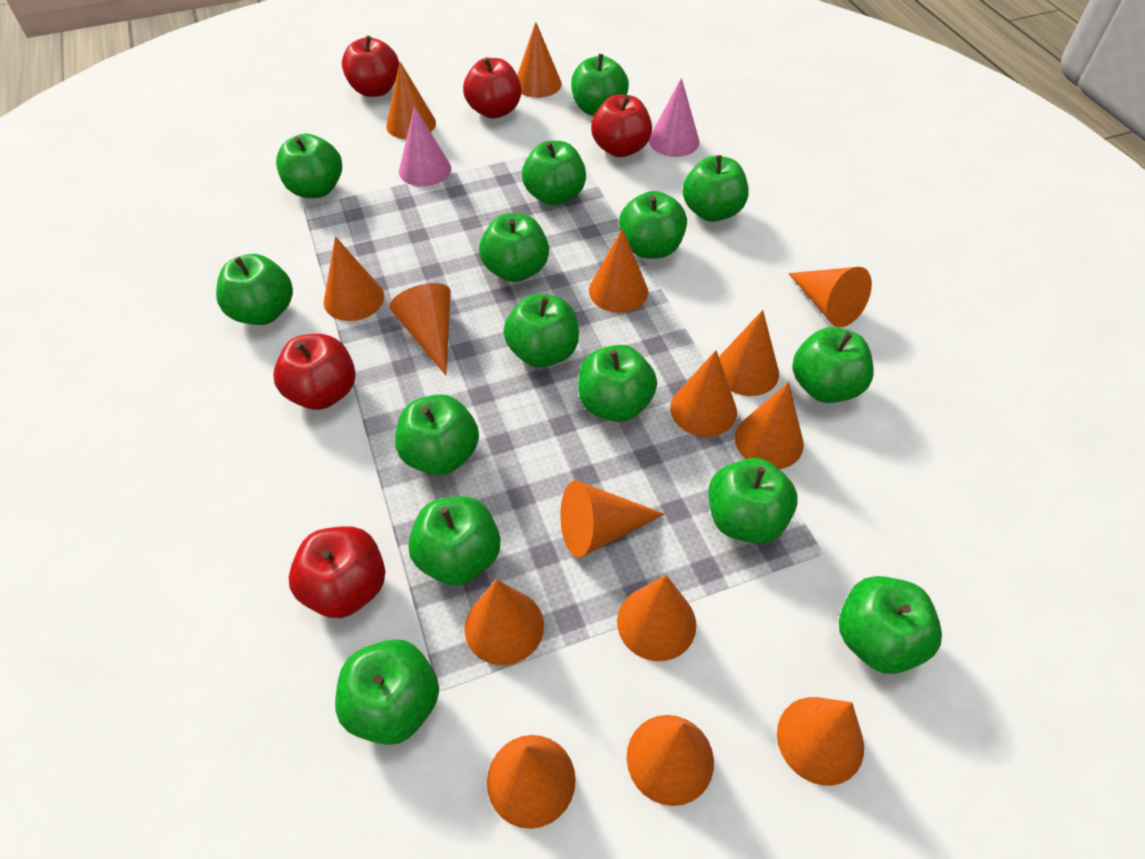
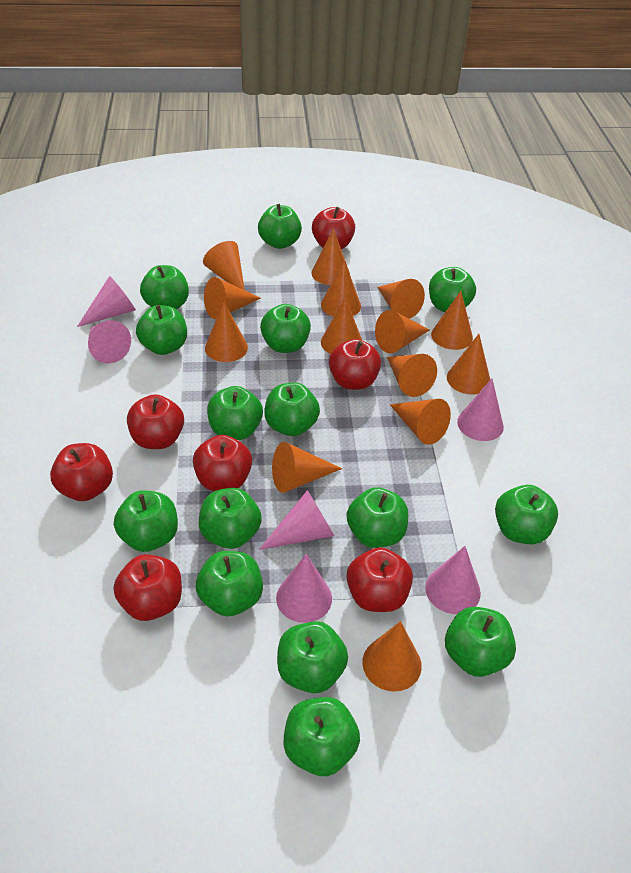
orange cone: [324,236,384,321] [386,62,436,139] [389,283,451,375] [464,579,544,665] [487,735,576,829] [517,22,562,98] [560,481,665,558] [589,228,648,313] [617,575,696,661] [627,715,714,806] [670,350,737,437] [719,310,779,396] [735,382,804,469] [777,697,864,786] [788,267,872,327] = 15 -> [203,241,245,290] [204,277,261,319] [205,302,248,362] [272,442,342,493] [312,229,350,285] [321,260,361,317] [321,297,362,354] [362,621,422,692] [375,310,430,353] [377,279,425,319] [387,354,437,397] [390,399,451,445] [431,291,473,350] [447,334,490,395] = 14
pink cone: [399,106,451,186] [649,78,700,157] = 2 -> [77,276,136,327] [88,320,131,364] [259,490,334,550] [276,554,332,623] [425,546,481,614] [457,379,504,441] = 6
red apple: [273,334,356,410] [289,526,385,618] [342,35,399,97] [463,57,521,119] [591,95,652,157] = 5 -> [50,443,113,501] [114,554,182,621] [127,394,184,449] [193,435,252,491] [312,207,355,249] [329,339,381,390] [347,547,413,612] = 7

